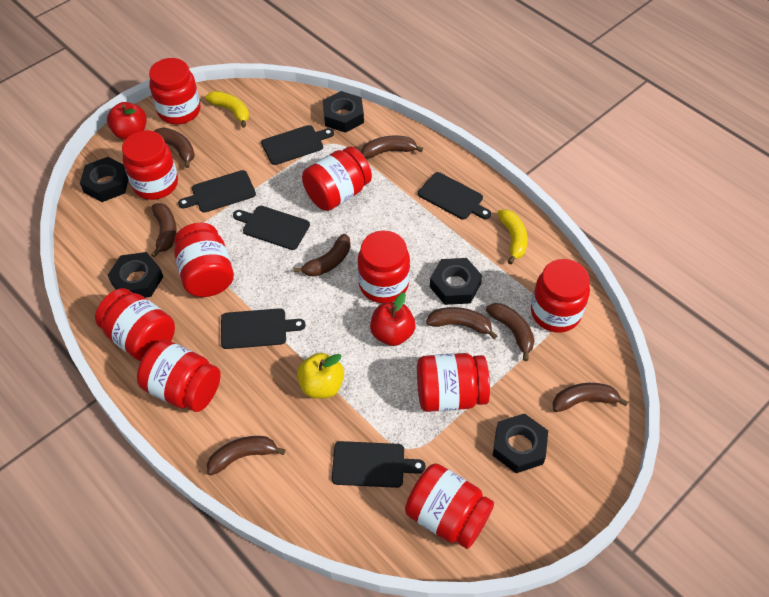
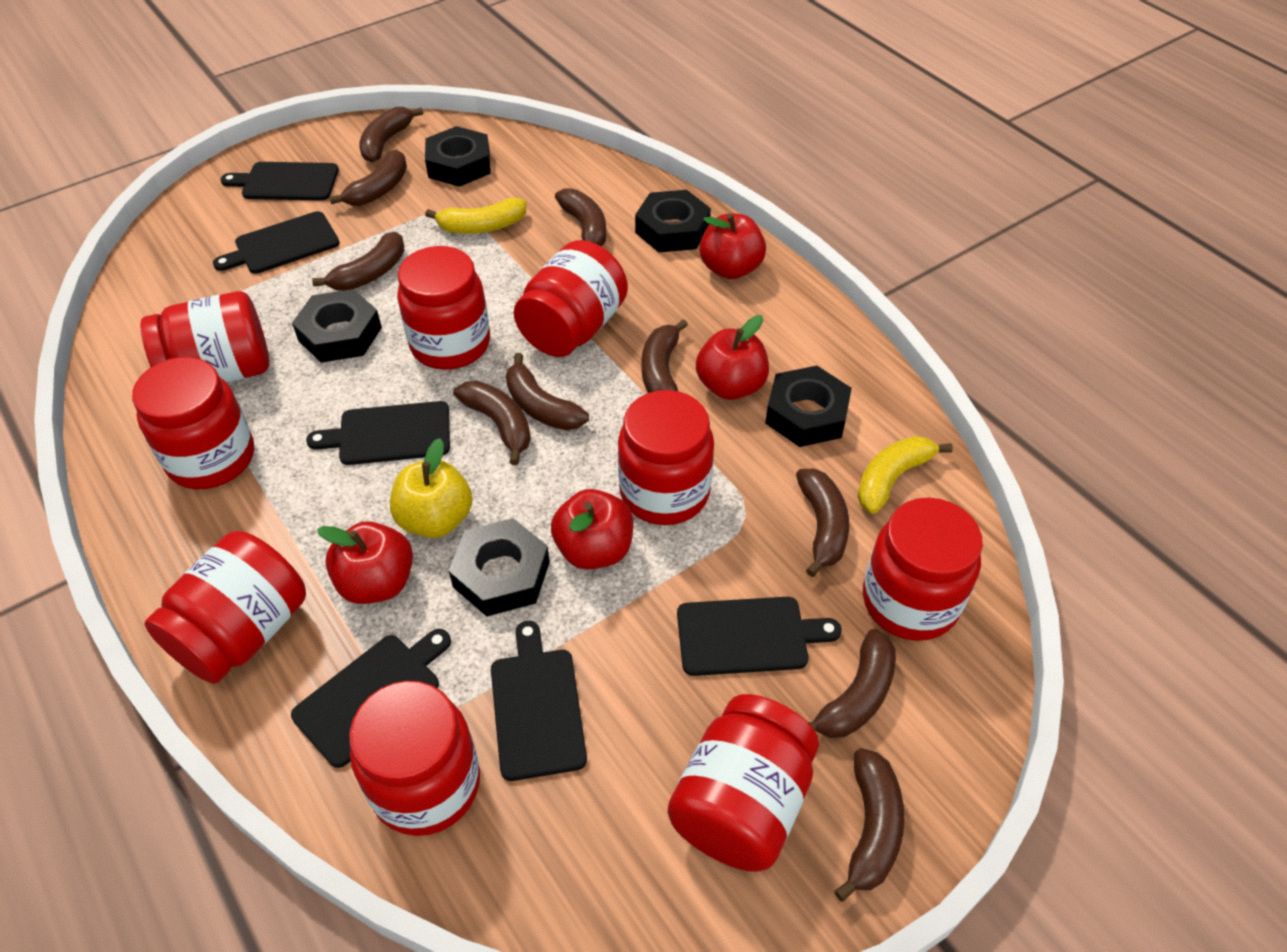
brown banana: [151,203,177,258] [154,128,195,168] [207,436,285,475] [294,234,351,277] [361,136,423,159] [426,307,497,339] [486,303,535,361] [552,383,628,412] = 8 -> [312,232,405,291] [329,150,407,206] [359,107,423,162] [453,381,531,465] [506,353,589,430] [555,188,606,246] [641,319,688,393] [796,468,849,577] [808,629,896,738] [834,748,905,902] = 10
red apple: [107,102,147,140] [370,293,416,346] = 2 -> [317,521,413,604] [551,489,634,570] [696,315,769,400] [699,214,766,279] = 4
red jar: [95,288,175,361] [122,130,178,200] [137,340,221,412] [149,58,201,124] [174,223,234,297] [302,146,372,211] [358,231,410,303] [405,463,494,549] [417,353,490,412] [531,259,590,332] = 10 -> [132,357,254,489] [140,291,269,383] [145,531,306,684] [349,681,480,836] [397,246,490,370] [514,240,628,357] [618,390,714,525] [668,694,819,872] [863,498,983,641] = 9

